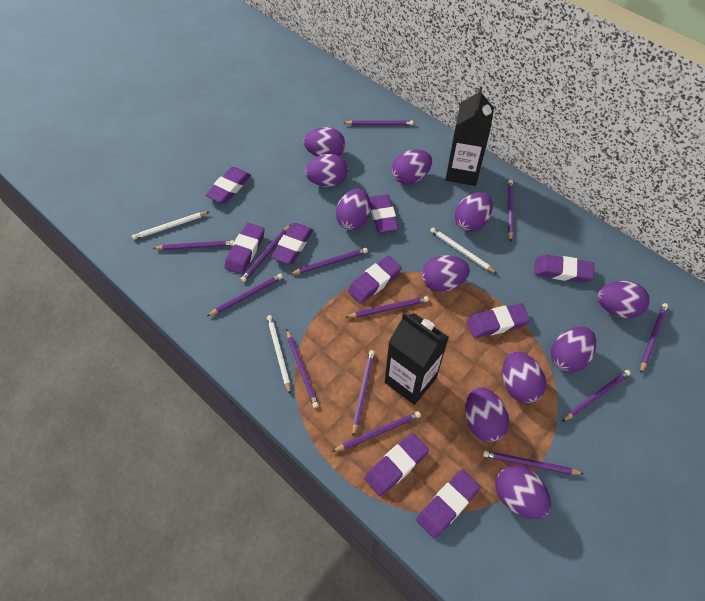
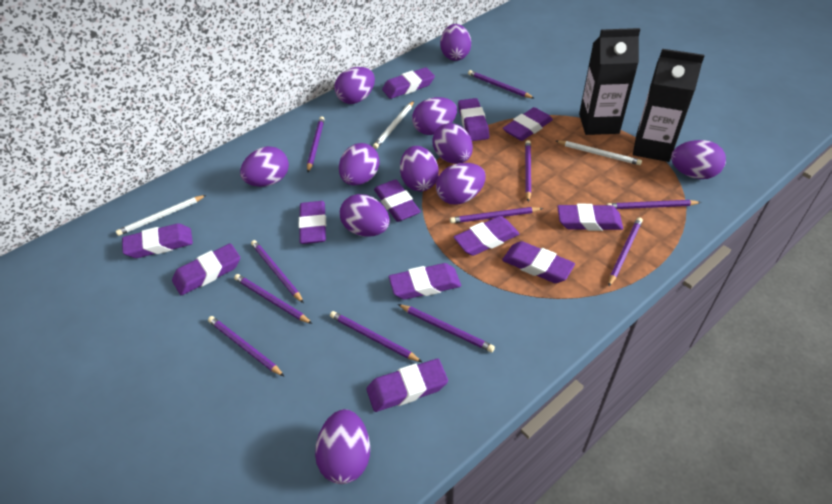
purple eraser: [205,167,251,204] [225,223,265,274] [271,223,313,264] [348,256,402,304] [365,433,429,496] [369,194,399,233] [416,470,480,539] [467,303,530,338] [534,255,594,283] = 9 -> [122,223,193,258] [172,243,240,295] [299,201,326,244] [367,359,448,412] [374,179,421,222] [382,67,435,99] [389,263,461,300] [454,216,520,256] [458,98,489,141] [502,241,575,283] [503,107,553,141] [557,204,623,231] = 12
purple pencil: [153,240,234,250] [207,273,283,316] [241,224,291,282] [287,330,319,408] [290,248,368,274] [332,411,421,452] [343,120,414,125] [346,296,429,318] [352,350,375,436] [483,450,584,475] [508,180,513,242] [562,370,631,422] [640,303,668,373] = 13 -> [208,316,284,376] [234,274,312,324] [251,240,304,303] [307,116,324,172] [330,311,422,362] [398,304,495,352] [450,207,543,223] [468,70,534,98] [525,140,531,202] [606,200,702,209] [608,217,643,287] = 11

